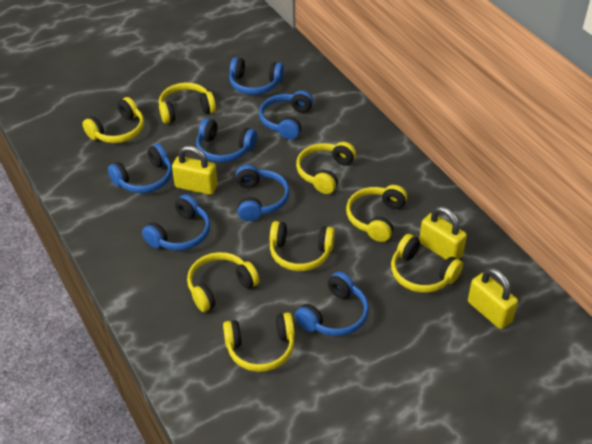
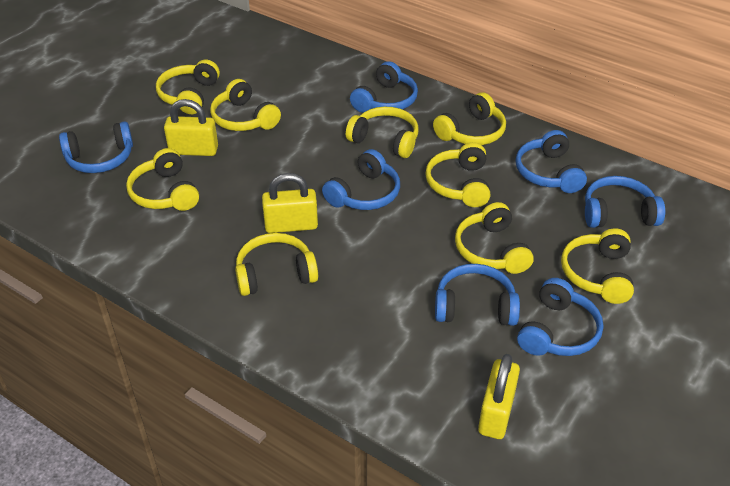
yellow headphones: [82,97,144,143] [159,83,216,124] [187,252,259,312] [223,312,295,372] [270,221,335,271] [296,142,356,194] [346,185,407,242] [391,234,463,293] = 8 -> [126,148,199,211] [156,60,220,114] [210,79,281,131] [235,233,318,296] [346,107,419,158] [425,142,490,207] [433,92,506,145] [455,202,534,274] [561,228,634,304] = 9

